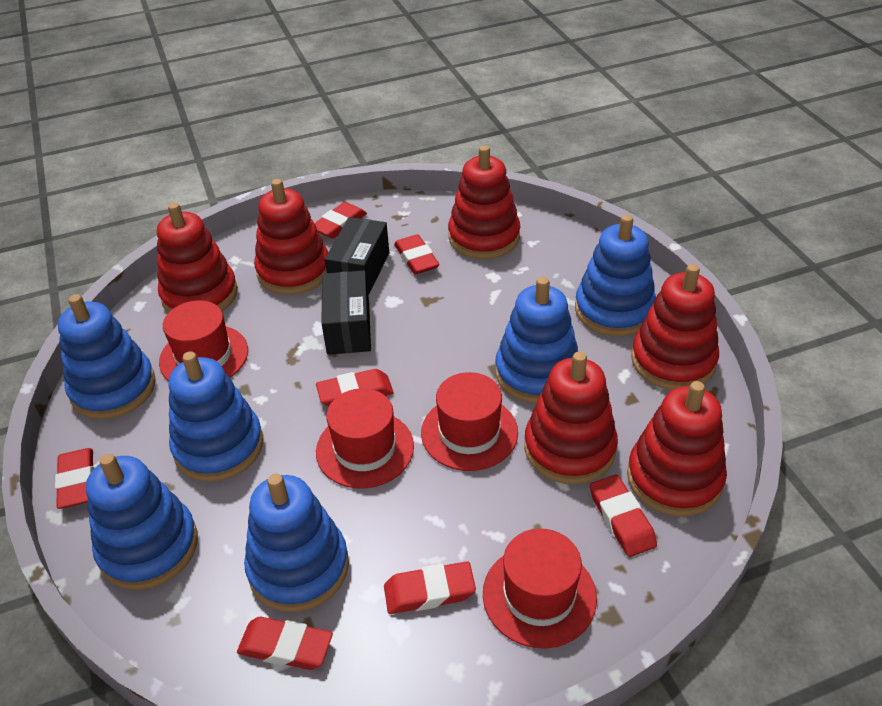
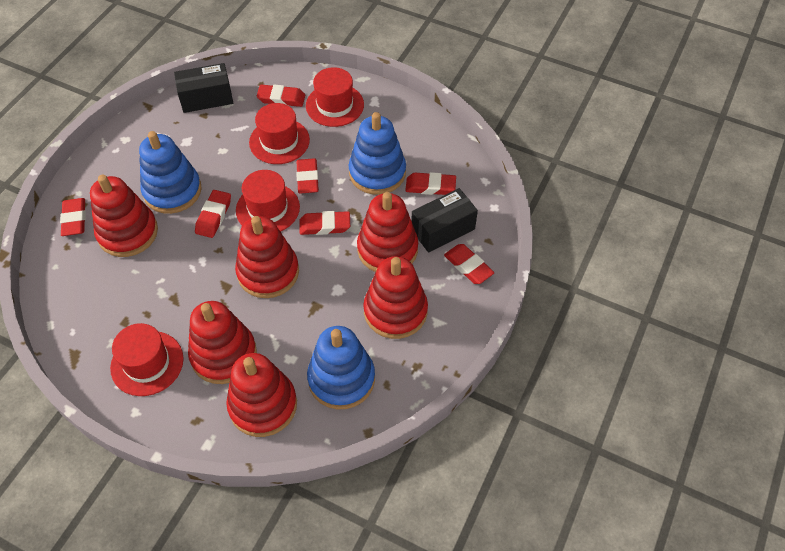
blue stacking toy: [58,294,156,419] [86,454,198,590] [169,351,263,482] [244,474,349,612] [495,277,578,403] [575,215,656,336] = 6 -> [139,131,202,214] [307,326,375,409] [349,112,406,195] = 3

